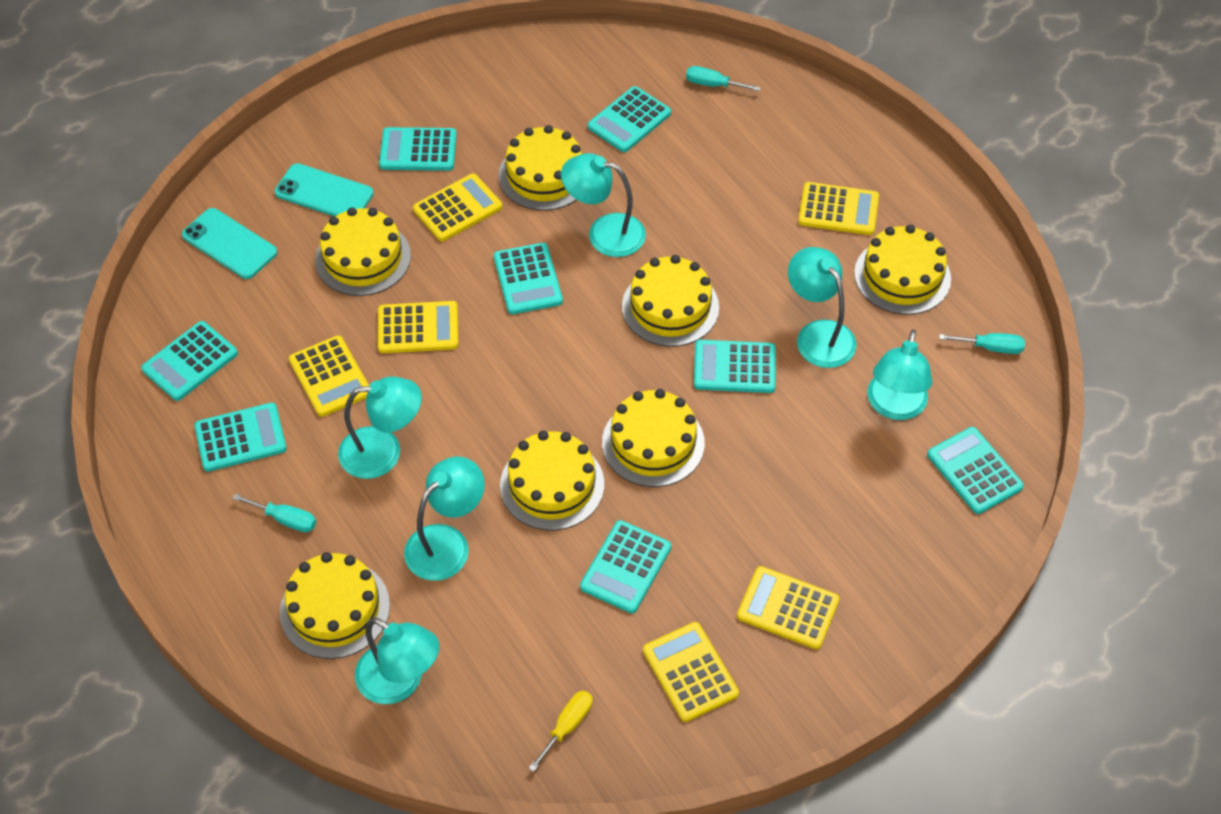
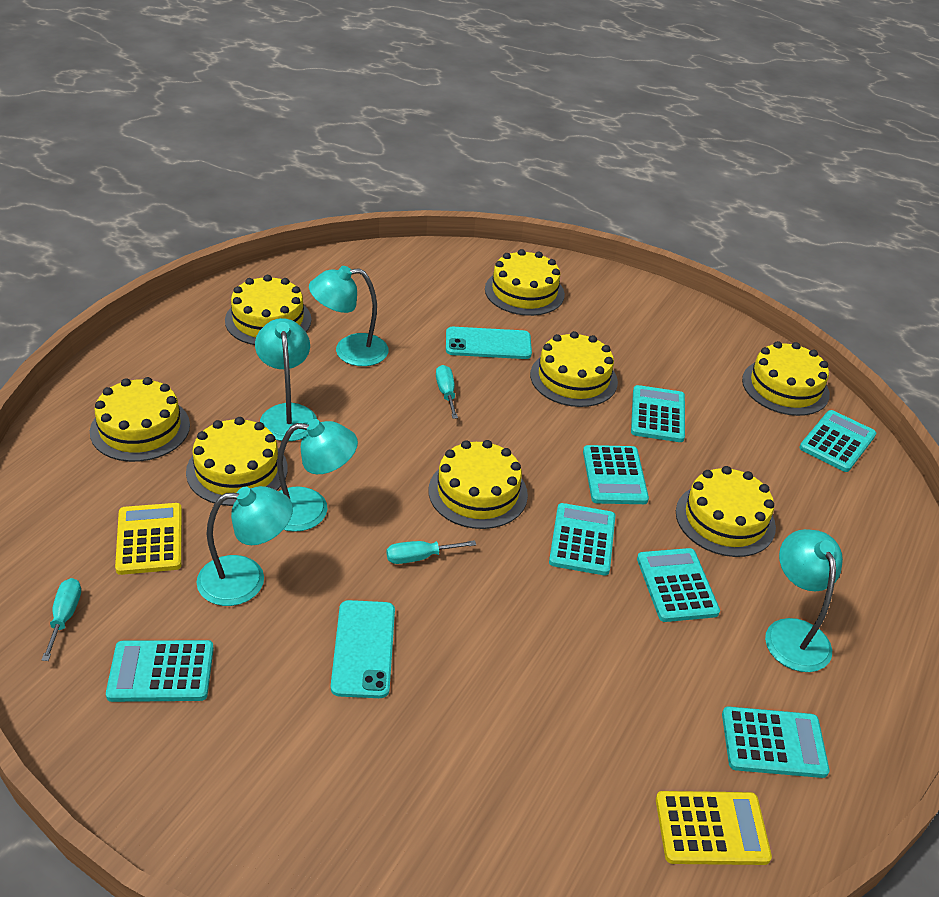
turquoise calculator: [141,321,238,401] [194,403,287,472] [379,127,457,171] [494,243,563,314] [580,520,671,613] [588,86,671,152] [694,340,776,393] [927,427,1024,514] = 8 -> [106,640,214,702] [549,503,615,575] [583,445,649,504] [631,385,685,442] [637,548,720,622] [722,706,830,778] [799,410,876,472] = 7
turquoise lamp: [338,377,422,479] [355,617,439,704] [404,456,485,581] [561,153,646,257] [788,247,856,368] [867,330,932,420] = 6 -> [196,486,293,606] [255,318,317,441] [277,419,358,532] [309,266,388,366] [765,529,843,672] = 5
yellow cake: [280,552,390,659] [315,208,411,296] [498,125,582,211] [500,431,604,530] [602,389,705,487] [622,255,719,347] [854,225,951,315] = 7 -> [90,377,190,462] [186,417,288,506] [225,275,311,345] [429,440,528,529] [485,249,565,316] [530,331,618,407] [676,466,776,557] [742,341,830,416] = 8
yellow calculator: [289,335,369,417] [378,301,459,353] [413,173,502,242] [643,622,739,722] [737,566,839,649] [798,182,879,235] = 6 -> [115,503,182,575] [656,791,772,865] = 2
yellow screwdriver: [529,691,593,772] = 1 -> none = 0

